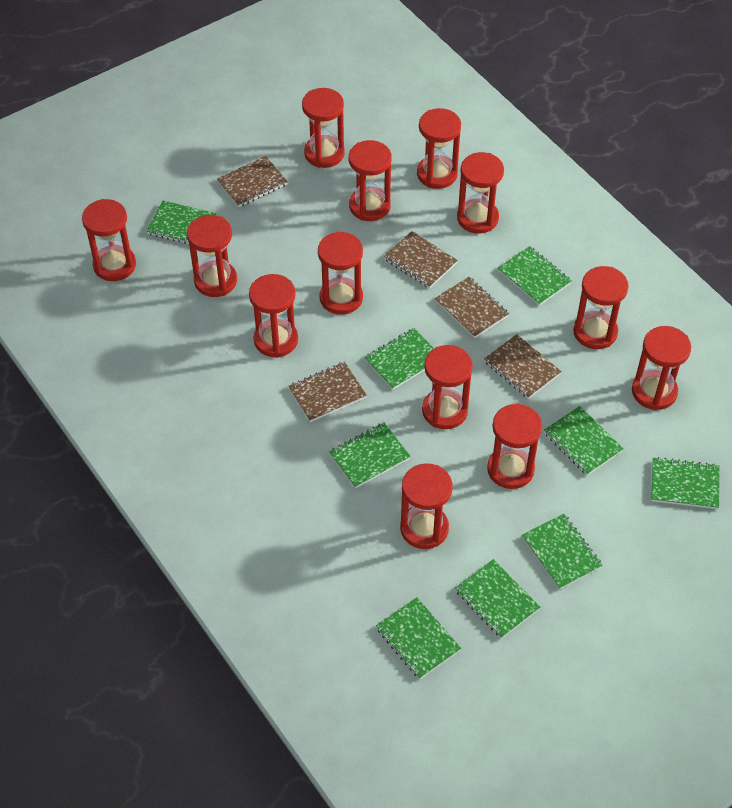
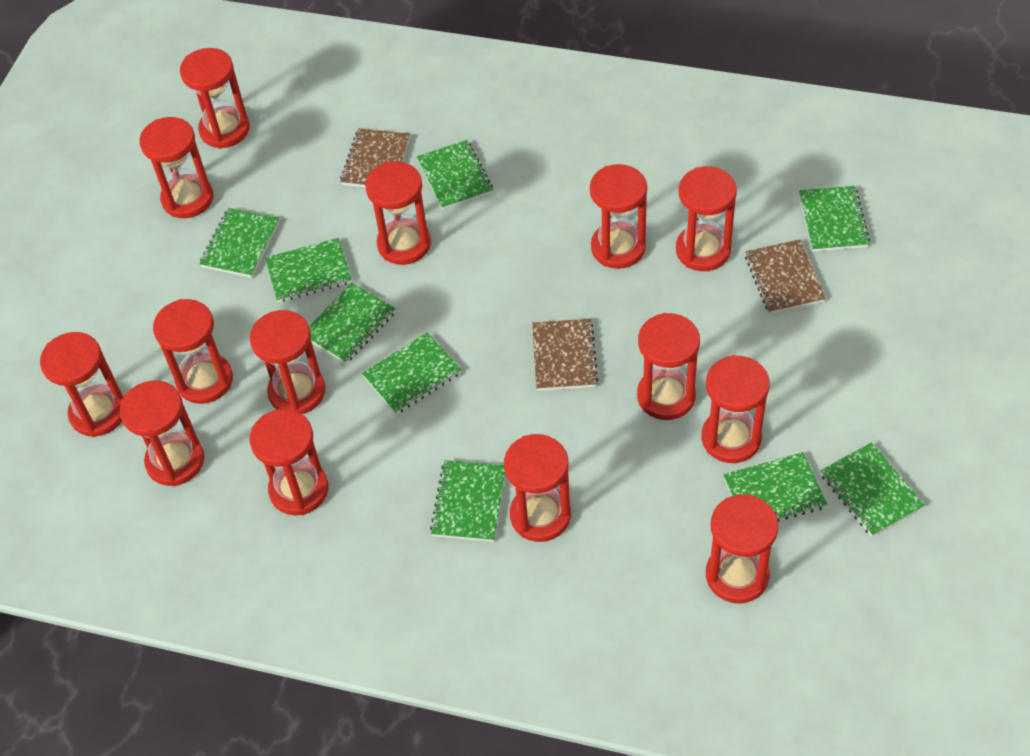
brown notebook: [217,156,288,207] [289,362,367,422] [384,231,458,288] [435,277,509,338] [484,334,562,399] = 5 -> [340,128,410,187] [532,319,598,391] [745,239,826,314] = 3
red hourglass: [82,199,136,281] [187,215,237,297] [249,274,298,358] [302,88,345,168] [318,231,363,315] [349,140,392,221] [400,463,453,549] [417,108,461,189] [422,345,473,429] [457,152,504,233] [487,403,542,489] [573,266,629,349] [632,326,691,410] = 13 -> [40,332,124,437] [120,380,204,486] [139,117,214,218] [153,299,233,404] [180,48,250,149] [250,310,325,414] [250,409,328,515] [365,161,431,265] [504,434,571,542] [590,164,647,269] [637,313,700,420] [676,167,737,271] [702,355,770,463] [706,494,778,603] = 14

